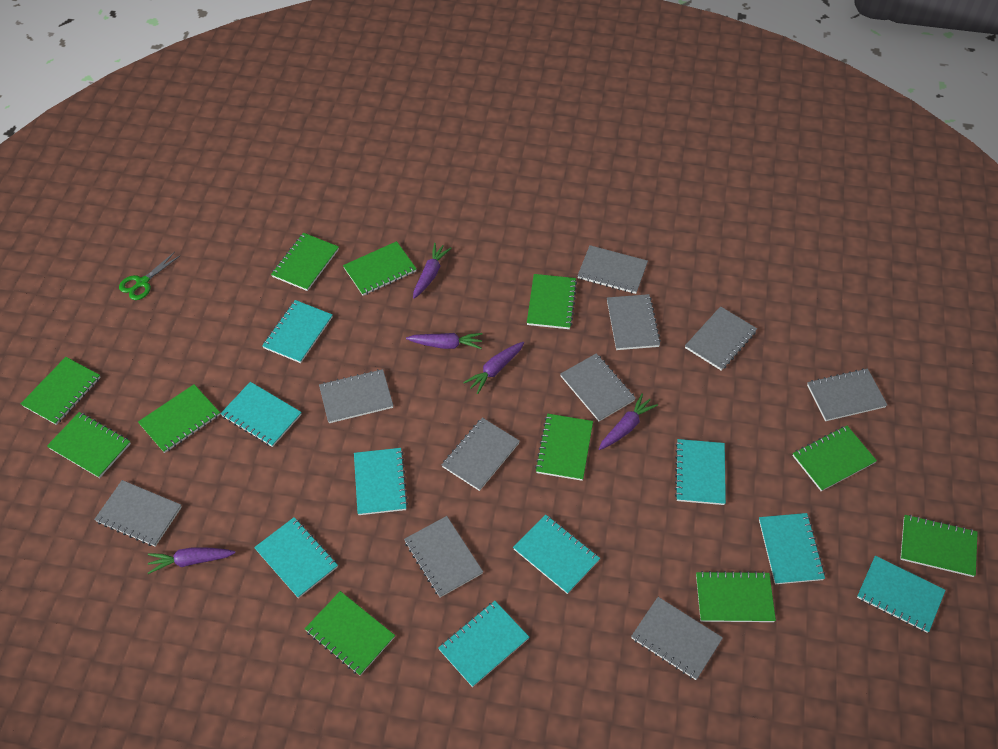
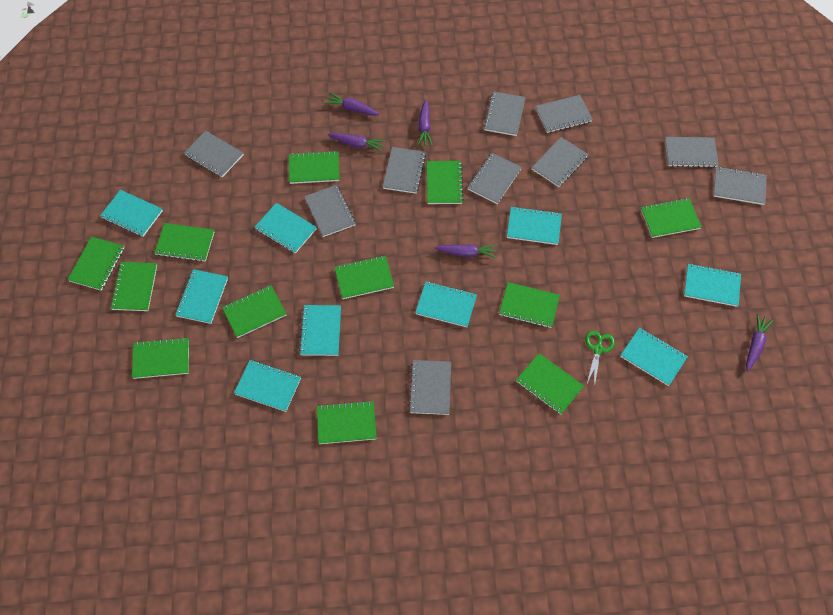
green notebook: [21,357,101,425] [47,412,131,478] [138,384,220,453] [271,233,339,291] [305,591,395,676] [343,241,417,296] [527,274,577,329] [535,414,593,481] [696,571,776,622] [793,426,877,491] [900,515,978,577] = 11 -> [67,237,124,291] [110,262,157,311] [132,337,189,379] [154,223,214,262] [222,285,286,338] [289,151,339,184] [317,401,376,444] [334,255,394,299] [427,161,464,204] [499,282,560,328] [516,353,584,414] [641,198,702,238] = 12

